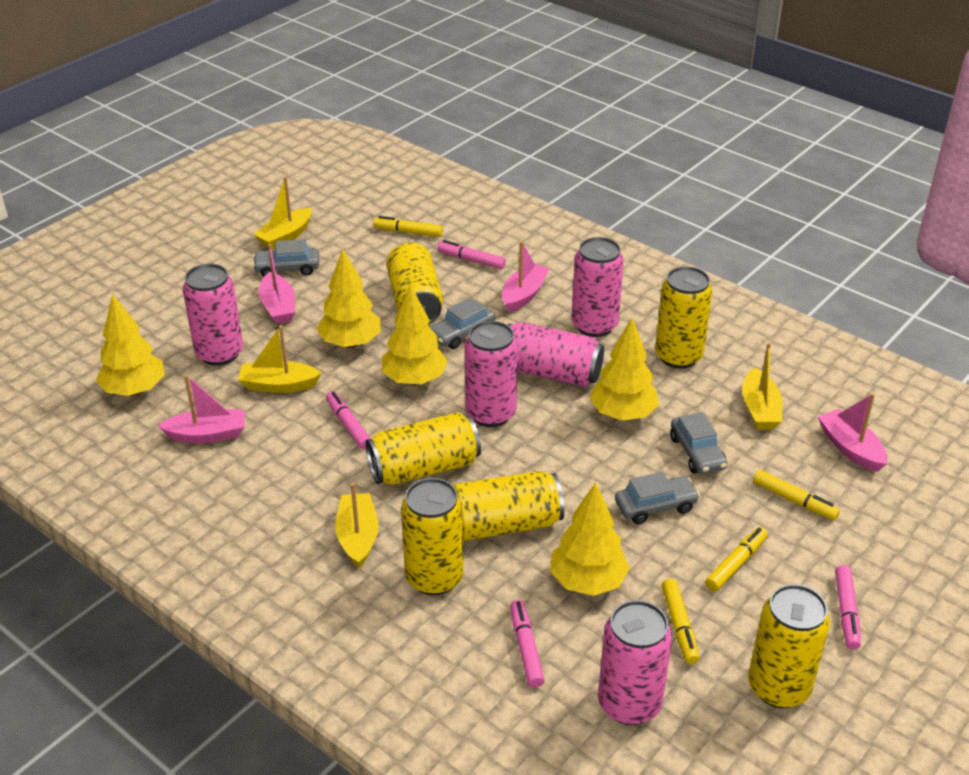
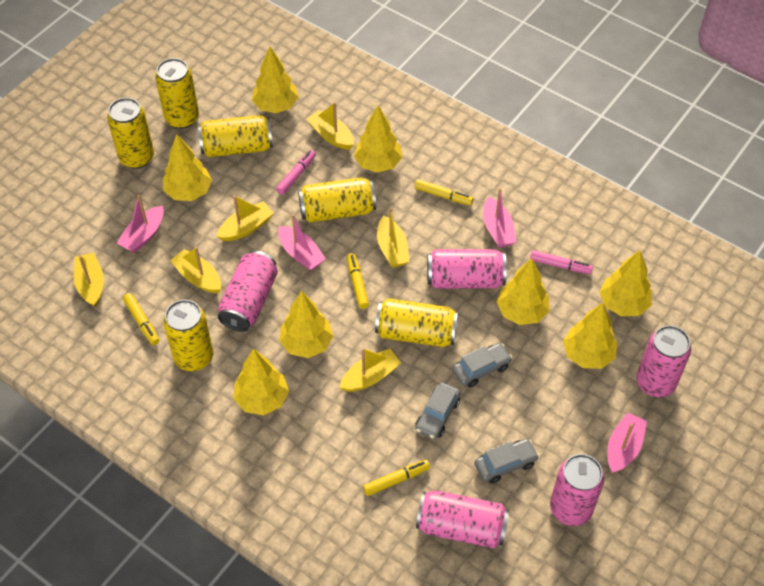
grey car: [252,239,319,277] [430,297,495,349] [615,472,700,524] [670,412,727,474] = 4 -> [416,382,460,439] [452,343,513,387] [474,439,539,484] = 3
pink marker: [326,391,371,450] [437,240,506,269] [510,600,545,688] [835,565,861,650] = 4 -> [276,150,316,195] [530,250,593,274] = 2
yellow boat: [238,325,322,393] [253,177,312,250] [335,483,379,568] [742,343,782,429] = 4 -> [74,253,104,307] [170,247,221,293] [217,195,274,241] [306,102,354,150] [339,348,401,392] [377,208,410,268] = 6
yellow tree: [96,295,165,396] [317,249,381,348] [382,284,448,385] [550,482,630,596] [590,318,659,421] = 5 -> [163,134,212,201] [233,349,289,415] [252,46,299,113] [279,291,333,358] [354,105,402,173] [497,258,549,325] [563,302,617,369] [599,250,652,316] = 8

